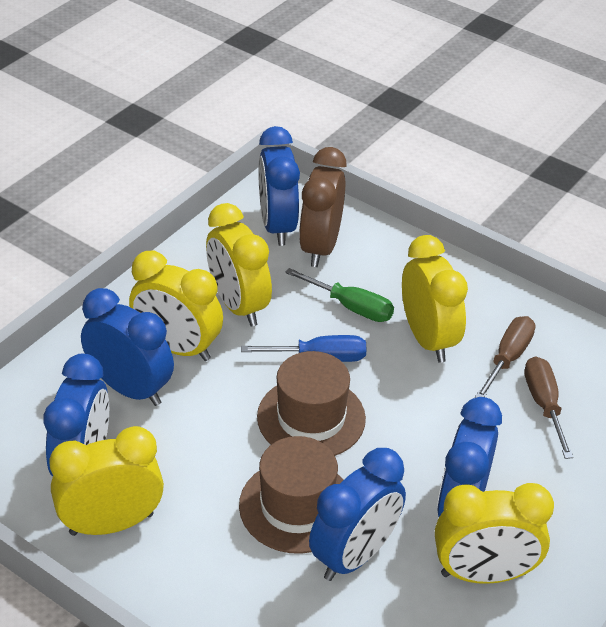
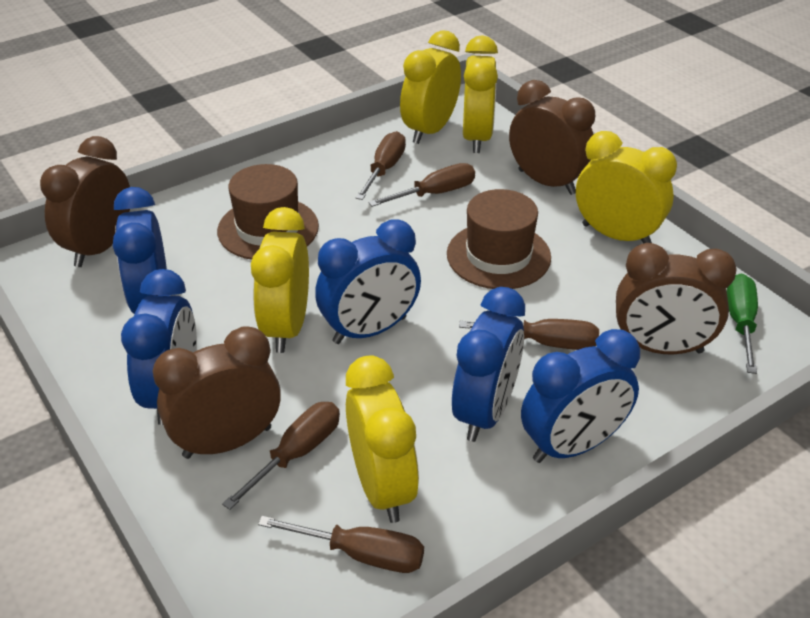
blue screwdriver: [241,335,366,362] = 1 -> none = 0
brown clock: [299,147,347,267] = 1 -> [40,136,130,267] [153,326,281,459] [509,80,595,195] [616,243,736,354] = 4
brown screwdriver: [475,316,535,398] [524,356,573,459] = 2 -> [222,402,340,510] [258,516,424,573] [356,131,406,200] [368,163,475,207] [459,319,599,350] = 5

